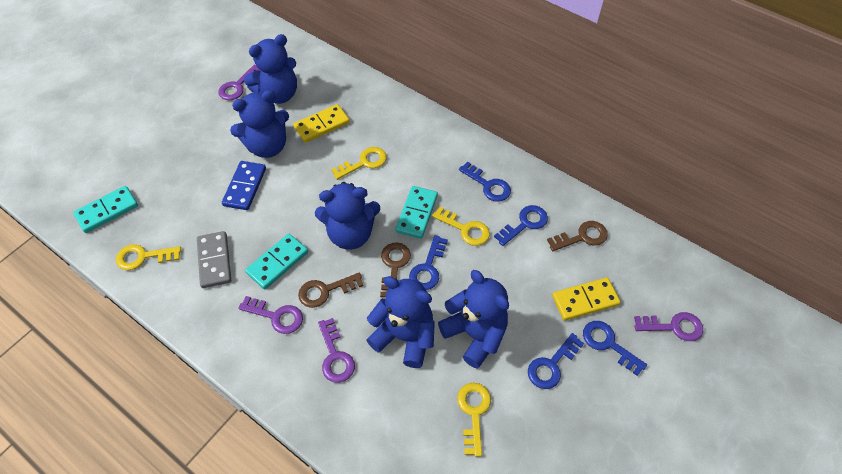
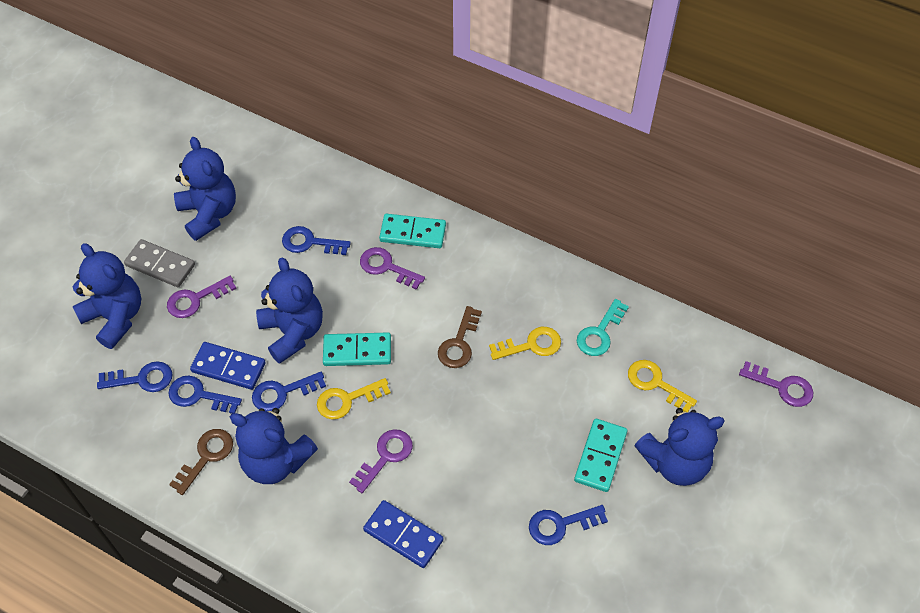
blue domino: [222,161,266,210] = 1 -> [190,342,266,390] [363,500,444,568] = 2
brown key: [298,273,364,308] [380,242,411,298] [547,221,608,251] = 3 -> [169,429,233,495] [438,306,482,368] = 2
turquoise key: none = 0 -> [577,299,629,356] = 1
yellow domino: [293,104,350,143] [552,278,620,321] = 2 -> none = 0
yellow key: [116,244,181,270] [331,147,387,180] [432,207,490,246] [457,383,491,457] = 4 -> [317,378,391,419] [489,327,561,360] [628,360,697,412] = 3

